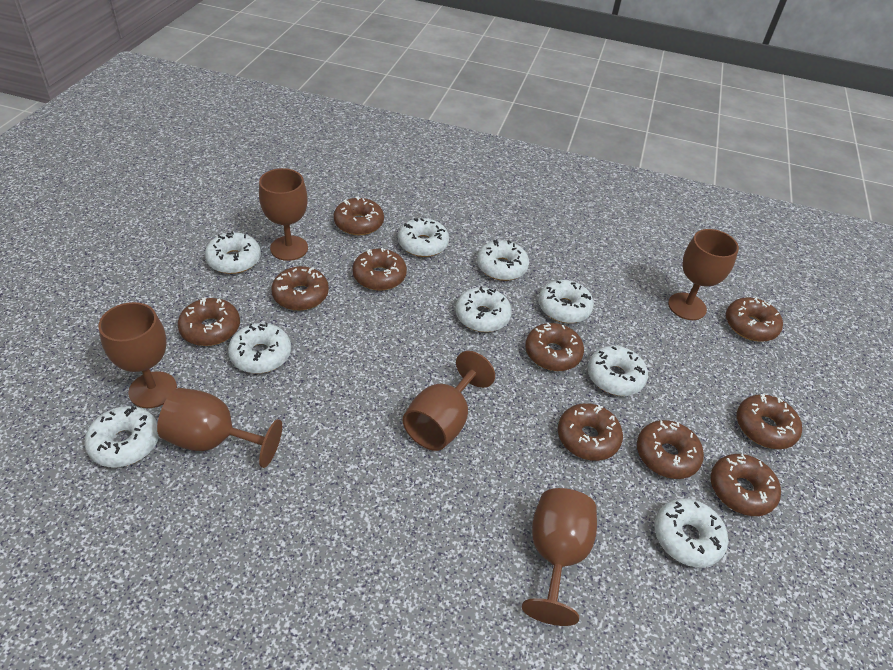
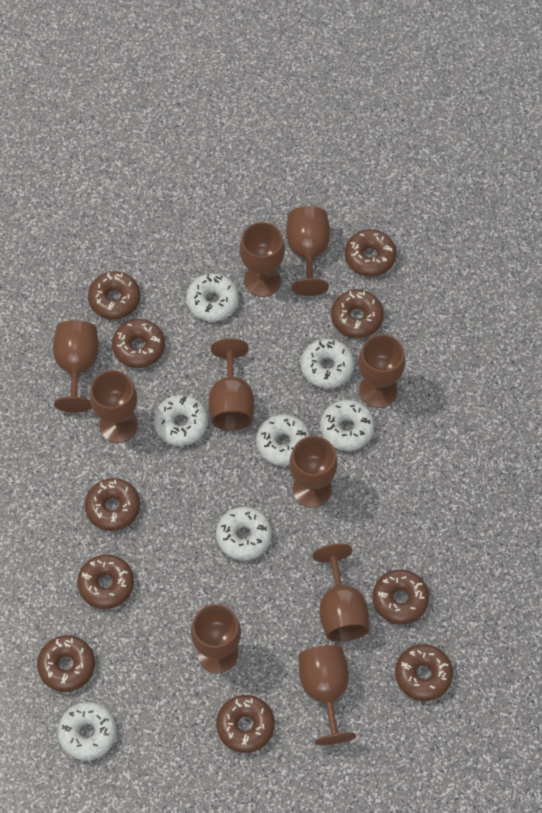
brown goblet: [98,302,177,408] [157,388,282,468] [259,168,308,261] [403,351,495,451] [522,488,597,626] [668,229,739,320] = 6 -> [53,320,99,413] [90,370,138,443] [191,604,241,673] [208,338,254,431] [240,222,285,297] [286,206,330,296] [289,436,338,508] [299,645,356,745] [313,544,370,642] [358,334,405,408] = 10
white donut: [84,406,159,467] [205,231,261,274] [228,323,291,374] [398,218,449,257] [455,286,512,332] [477,240,529,281] [539,280,594,323] [587,346,648,396] [655,498,728,567] = 9 -> [57,702,116,760] [154,395,208,446] [186,273,239,322] [216,507,272,560] [256,414,310,466] [301,339,354,388] [320,400,374,451] = 7

